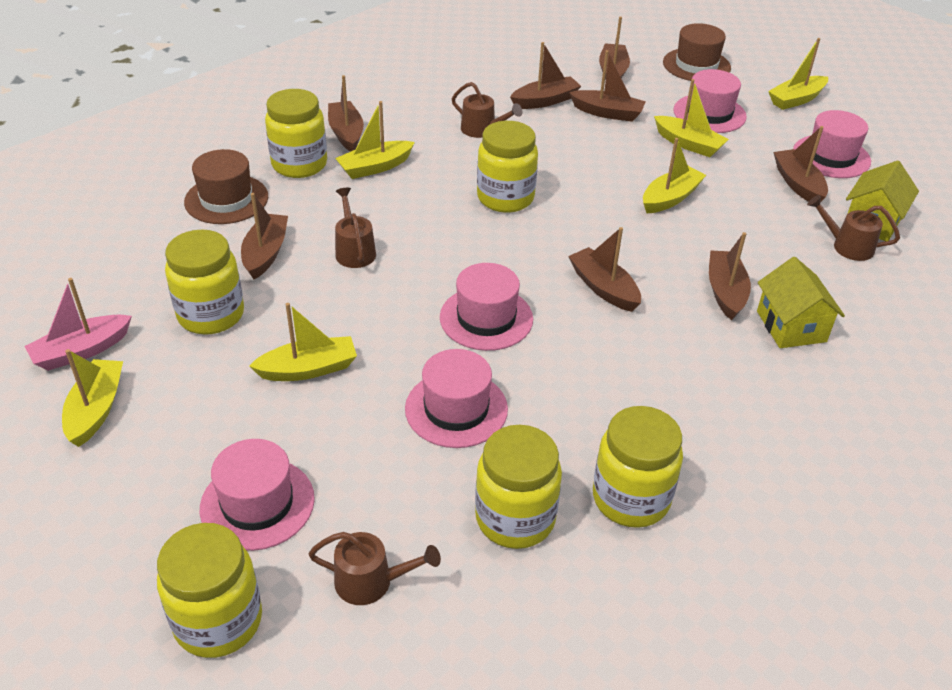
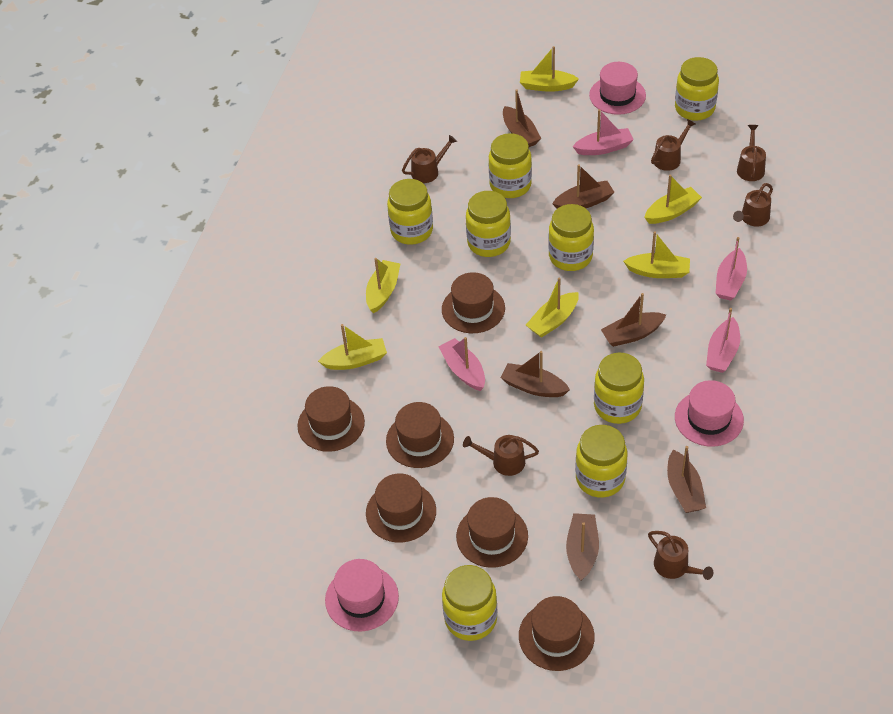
brown boat: [241,193,288,279] [328,75,364,152] [510,42,581,109] [568,227,641,312] [569,50,646,122] [599,17,630,80] [709,232,751,320] [773,126,828,202] = 8 -> [501,351,570,397] [503,89,542,147] [552,164,614,209] [566,513,599,581] [601,293,666,347] [667,446,706,513] = 6
brown hat: [184,149,268,224] [663,23,731,81] = 2 -> [297,386,365,452] [366,473,436,543] [386,402,454,468] [442,272,505,333] [456,497,528,568] [519,596,595,671] = 6
brown watering can: [309,532,441,605] [335,188,376,268] [452,82,523,138] [807,195,900,261] = 4 -> [402,135,457,183] [463,435,539,476] [648,531,713,580] [651,119,696,171] [733,183,773,227] [737,125,766,181] = 6
pink boat: [24,278,132,371] = 1 -> [438,337,485,391] [573,109,634,155] [706,308,740,373] [715,237,747,301] = 4
pink hat: [200,439,315,551] [405,349,508,448] [440,263,533,351] [673,69,747,133] [793,110,871,178] = 5 -> [325,559,399,631] [589,62,646,115] [675,380,744,447] = 3
yellow house: [757,257,845,348] [846,160,919,241] = 2 -> none = 0
yellow jar: [157,523,262,658] [165,230,244,335] [265,89,327,178] [475,425,562,549] [477,121,538,213] [593,406,683,528] = 6 -> [387,179,433,245] [442,565,498,641] [466,191,511,257] [489,133,532,198] [549,204,594,271] [575,425,627,498] [594,353,644,424] [675,57,719,121] = 8

